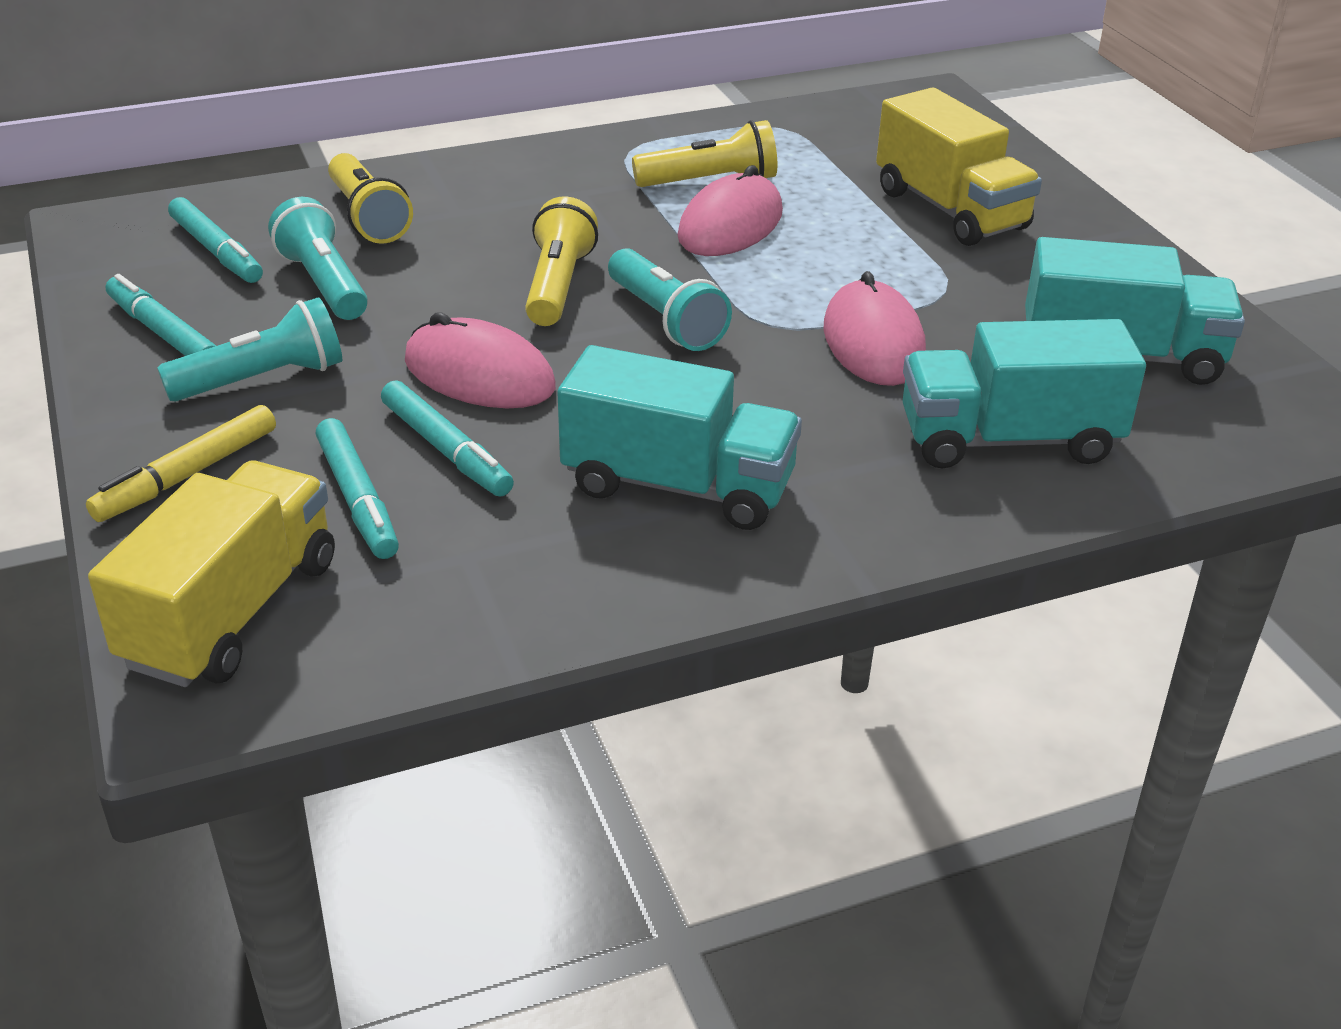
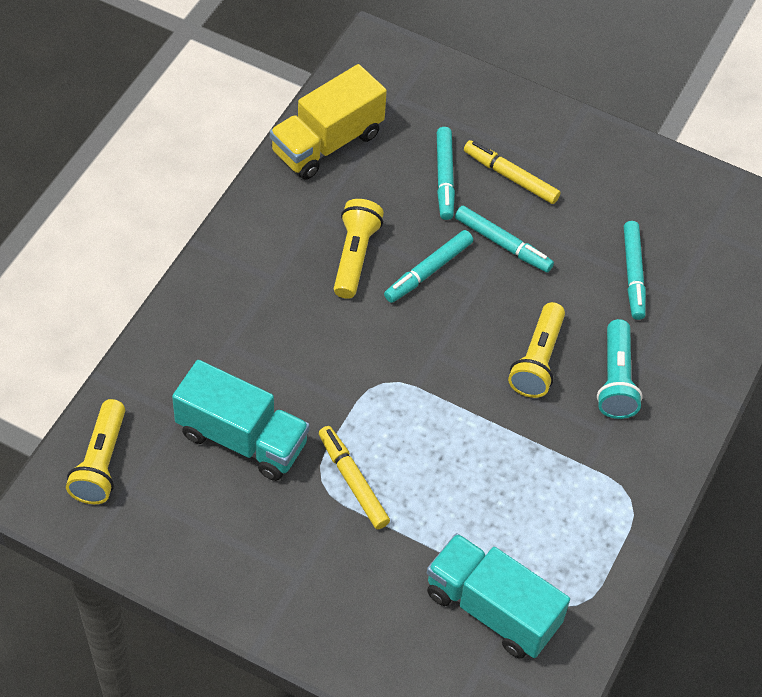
pink mouse: [405,312,556,408] [677,165,783,256] [823,271,926,386] = 3 -> none = 0
turquoise flashlight: [157,297,342,402] [268,197,368,320] [608,248,732,351] = 3 -> [597,319,643,419] = 1
turquoise truck: [557,345,802,530] [903,319,1146,468] [1025,237,1245,385] = 3 -> [172,360,310,481] [427,533,570,658] = 2
yellow marker: [86,405,276,522] = 1 -> [319,426,390,529] [464,140,561,204] = 2
yellow truck: [88,461,335,687] [876,87,1042,246] = 2 -> [270,64,387,180] = 1

